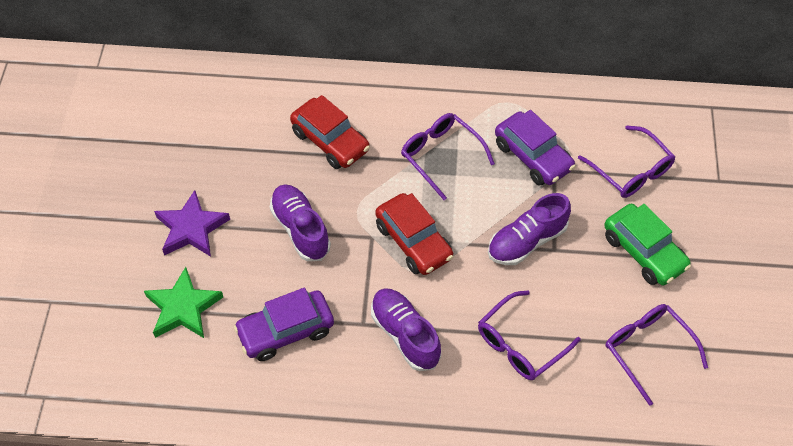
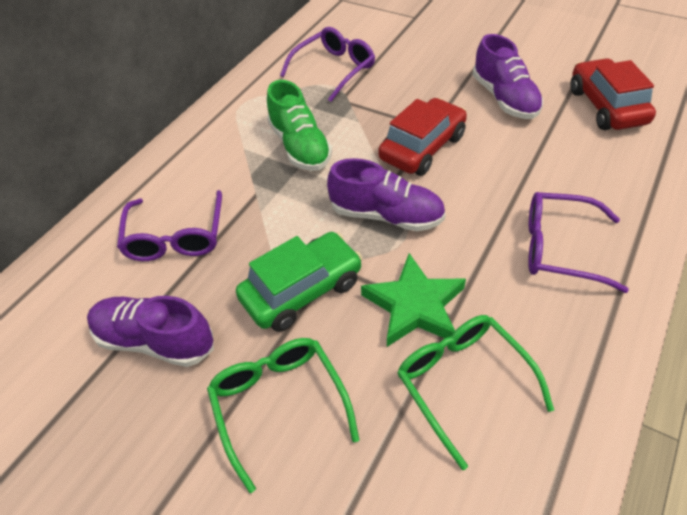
green glasses: none = 0 -> [207,338,359,493] [397,315,554,470] = 2
green shoe: none = 0 -> [267,80,332,171] = 1
purple car: [234,288,334,361] [495,110,576,186] = 2 -> none = 0
purple glasses: [401,113,495,200] [478,290,581,380] [578,126,675,198] [605,304,708,406] = 4 -> [117,190,222,261] [280,27,375,102] [528,192,629,293] = 3
purple star: [154,190,230,257] = 1 -> none = 0

